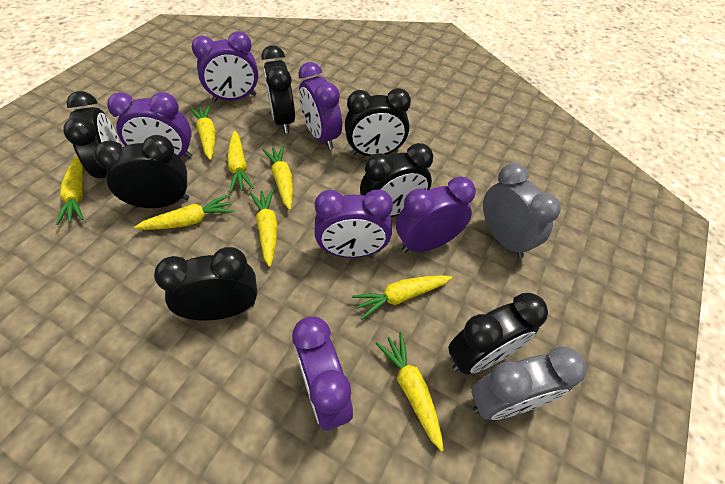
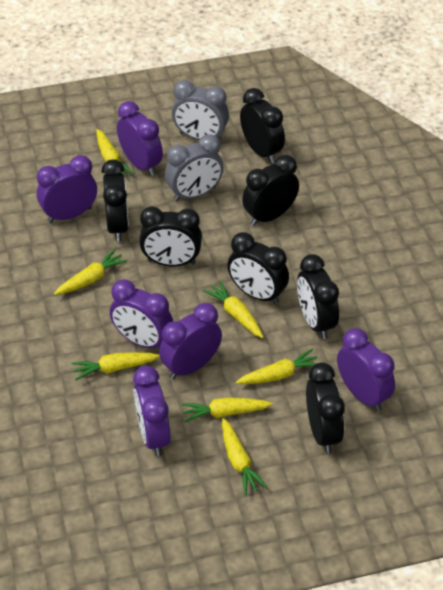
yellow carrot: [56,156,84,225] [134,194,234,230] [190,104,215,160] [227,131,254,193] [250,189,277,267] [262,145,293,210] [352,275,452,320] [375,332,444,452] = 8 -> [54,249,128,295] [71,352,160,380] [97,129,134,177] [181,397,273,423] [203,280,263,338] [222,418,267,495] [236,349,318,384] = 7

